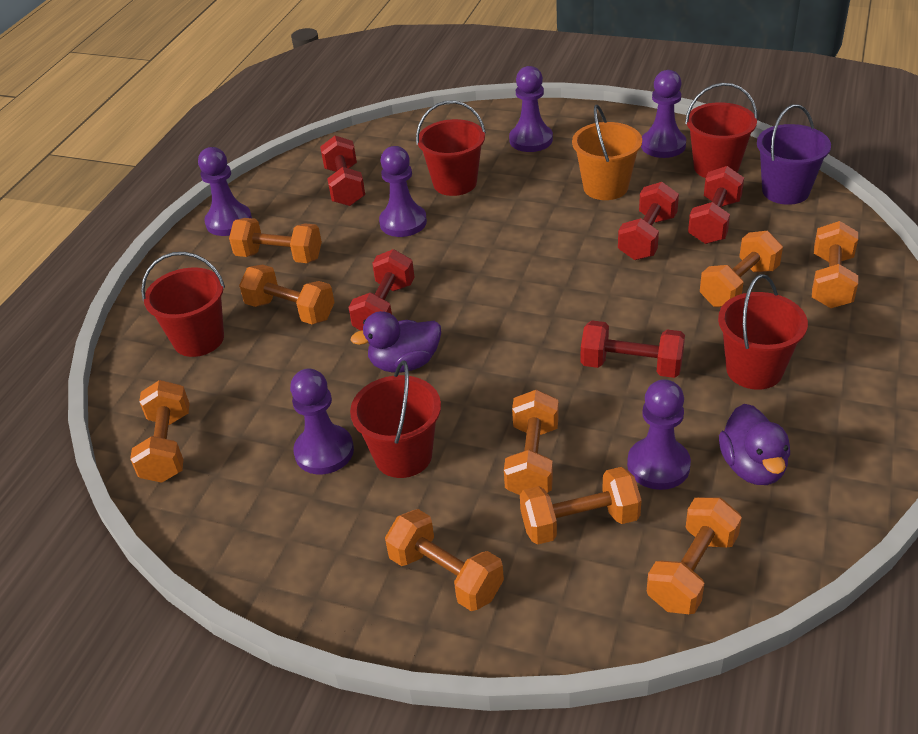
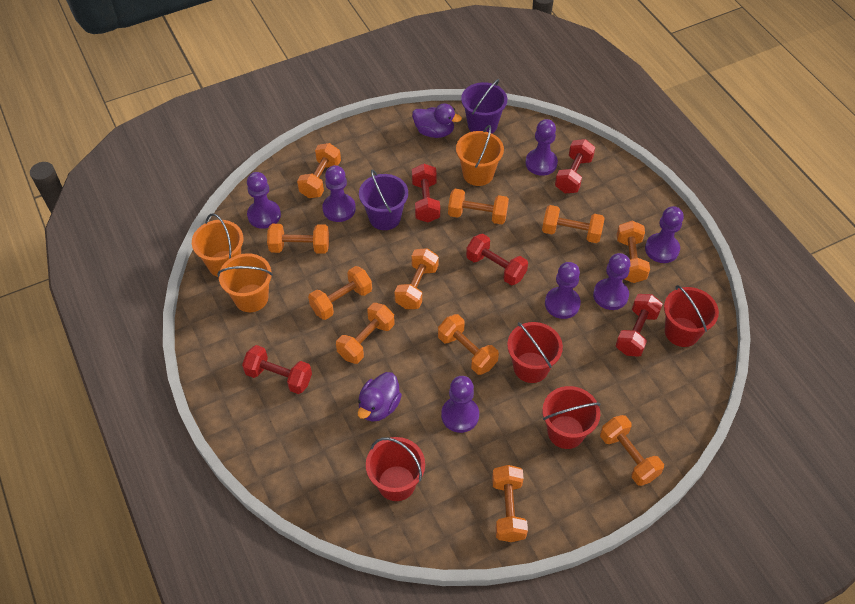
orange bucket: [572,105,642,200] = 1 -> [192,214,243,277] [217,253,273,312] [456,125,504,186] = 3
orange dumbbell: [130,380,190,483] [229,218,322,263] [239,264,335,325] [385,509,504,611] [504,390,559,495] [520,467,642,544] [647,497,742,614] [700,231,783,307] [812,221,858,308] = 9 -> [267,224,329,254] [297,143,341,198] [308,266,372,320] [336,303,395,364] [394,248,439,309] [438,314,499,375] [448,189,509,224] [492,465,528,542] [542,205,604,243] [600,415,664,486] [617,221,650,283] = 11
purple bucket: [757,104,831,205] = 1 -> [359,169,408,230] [461,79,507,133] = 2
purple pawn: [198,147,252,236] [290,369,354,474] [379,146,427,237] [509,66,553,152] [627,379,691,490] [641,70,686,158] = 6 -> [247,172,281,229] [322,165,356,222] [441,376,479,433] [525,119,558,176] [545,262,581,319] [593,253,631,310] [645,206,684,263] = 7
red bucket: [141,252,225,357] [350,360,441,478] [416,101,486,196] [685,83,758,178] [718,274,808,390] = 5 -> [366,437,425,501] [507,322,563,383] [542,386,601,449] [664,285,719,347] = 4

